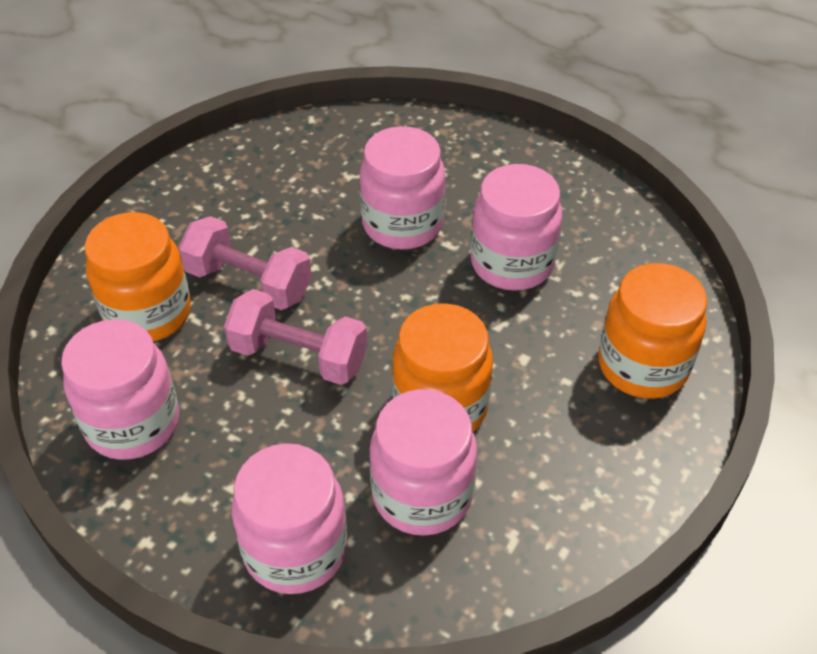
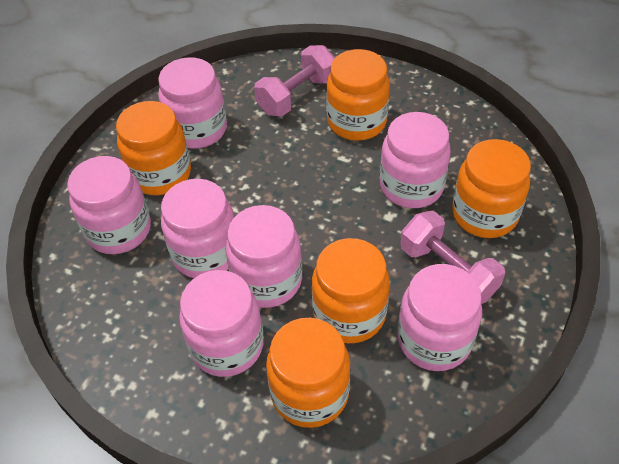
orange jar: [84,212,191,342] [392,303,493,432] [598,263,707,399] = 3 -> [116,101,191,195] [266,318,351,428] [312,238,390,343] [326,49,390,141] [452,139,531,238] = 5
pink jar: [61,319,179,460] [231,443,347,594] [360,126,445,249] [369,389,477,536] [471,164,562,291] = 5 -> [67,156,151,254] [158,57,227,149] [161,179,234,278] [179,270,264,377] [225,205,302,308] [380,112,451,208] [397,264,482,371] = 7

